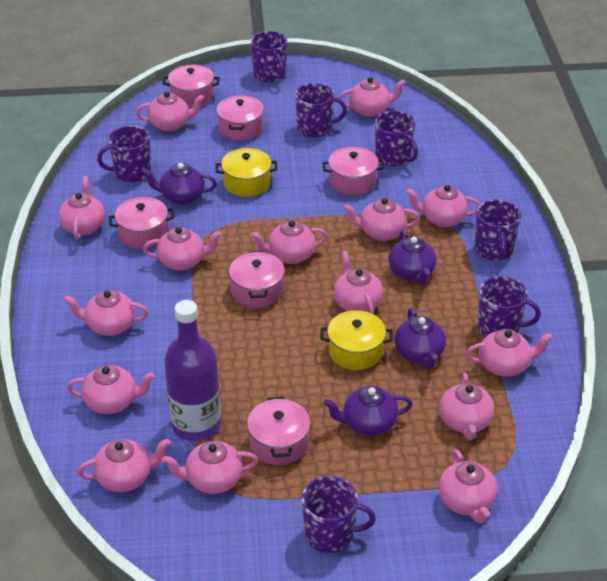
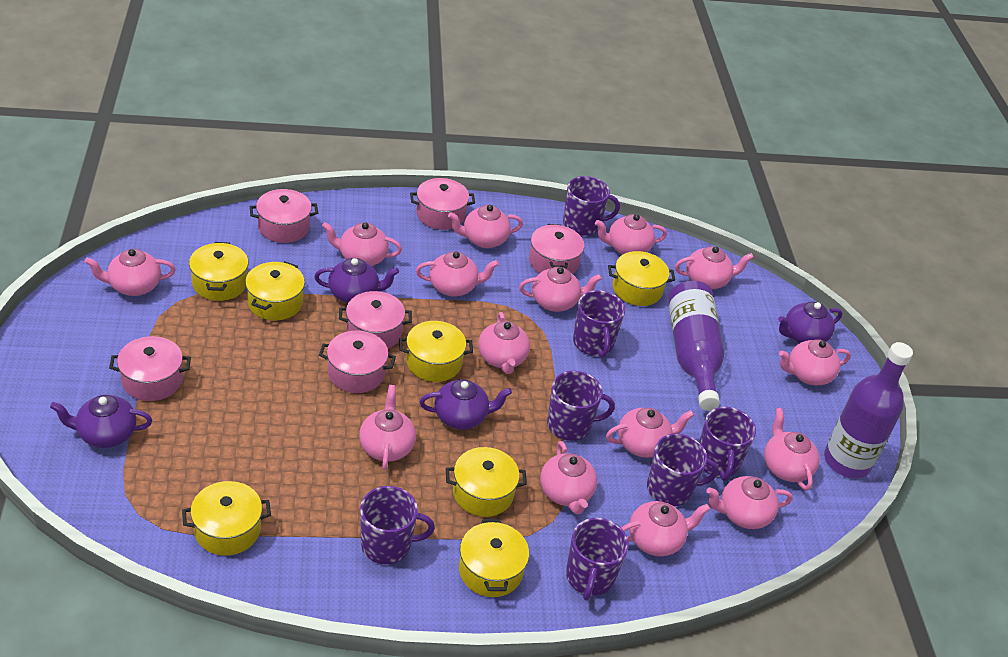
purple bottle: [164,300,221,441] = 1 -> [668,281,725,411] [824,342,913,478] = 2
yellow pot: [216,148,278,197] [320,310,393,370] = 2 -> [182,481,271,556] [189,242,249,301] [245,261,305,320] [399,321,473,382] [446,447,527,517] [459,519,529,597] [608,251,675,306] = 7

